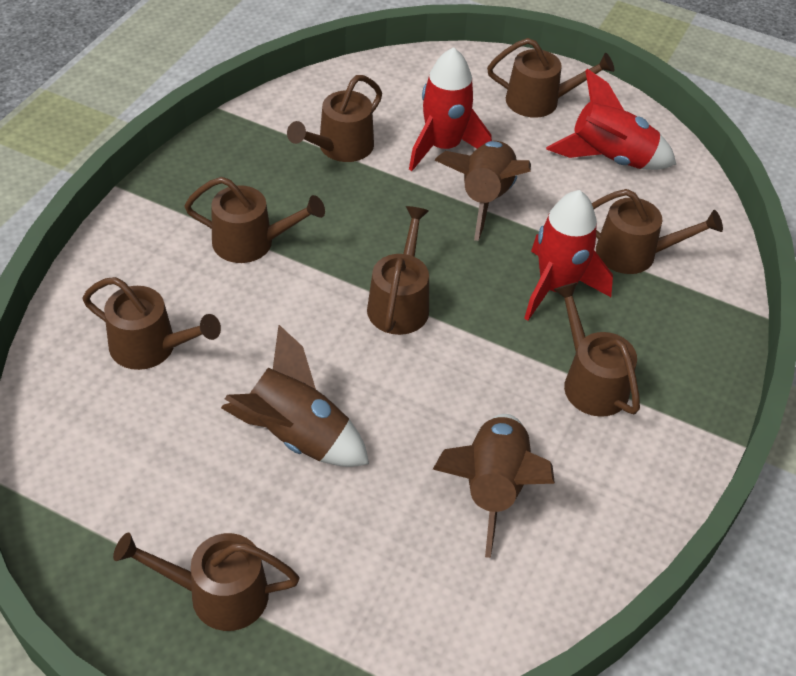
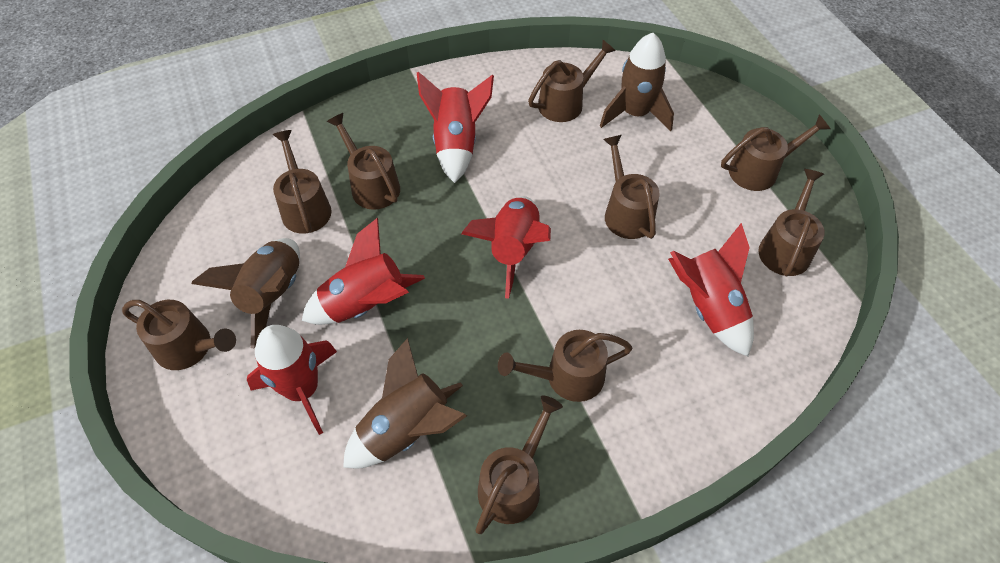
brown watering can: [82,277,221,370] [113,533,300,631] [184,177,325,263] [287,75,382,162] [367,206,429,335] [487,38,614,118] [553,282,640,417] [592,189,723,274] = 8 -> [122,300,236,370] [273,130,332,234] [327,113,400,210] [475,395,563,534] [498,330,632,402] [528,40,616,122] [603,135,660,239] [721,114,830,191] [758,169,825,277] = 9
red rocket: [409,47,492,171] [524,190,613,321] [546,69,676,170] = 3 -> [247,325,337,435] [302,218,425,325] [417,72,494,183] [461,196,551,299] [668,223,754,357] = 5

